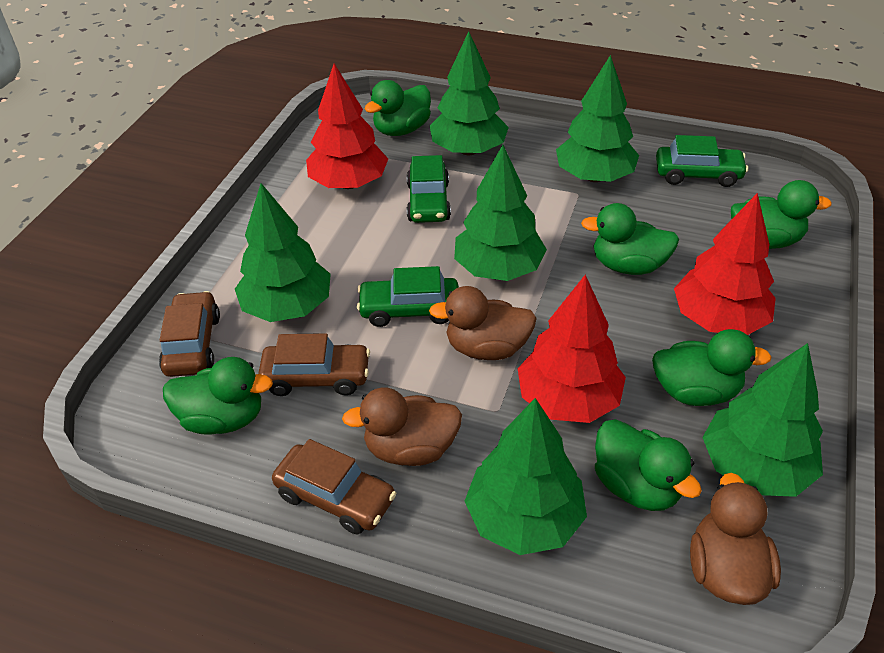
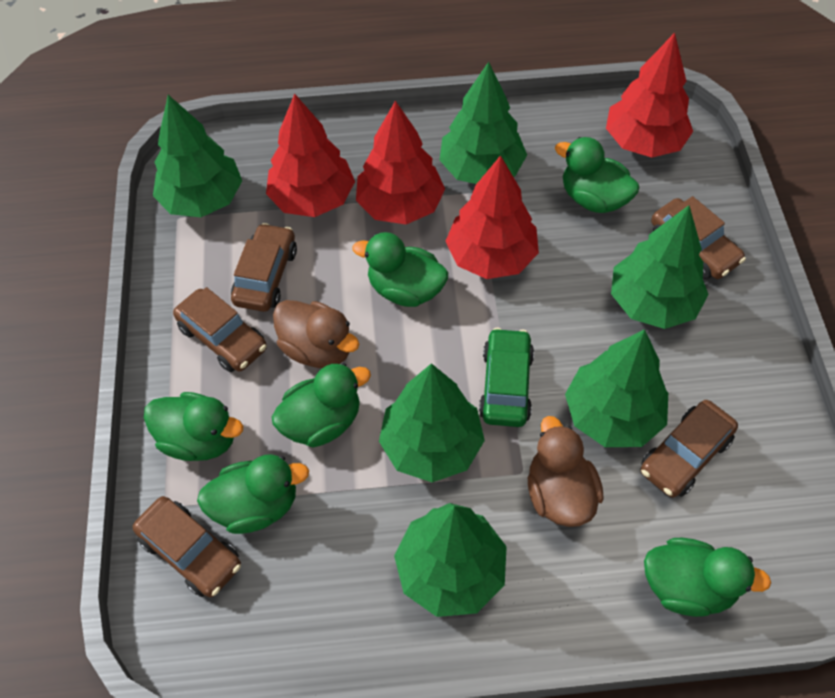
brown car: [159,291,220,377] [258,333,370,396] [272,439,396,534] = 3 -> [133,496,241,597] [173,287,267,372] [231,223,297,312] [641,400,738,498] [651,196,746,279] = 5
brown duck: [342,387,462,466] [429,286,537,360] [690,473,781,605] = 3 -> [273,300,359,368] [528,416,604,527] = 2
green car: [357,266,459,327] [407,155,451,223] [656,135,748,187] = 3 -> [479,328,534,427] = 1
red tree: [306,64,388,189] [518,275,626,423] [674,193,776,335] = 3 -> [266,94,355,217] [356,101,445,224] [445,155,539,279] [606,33,693,158] = 4

